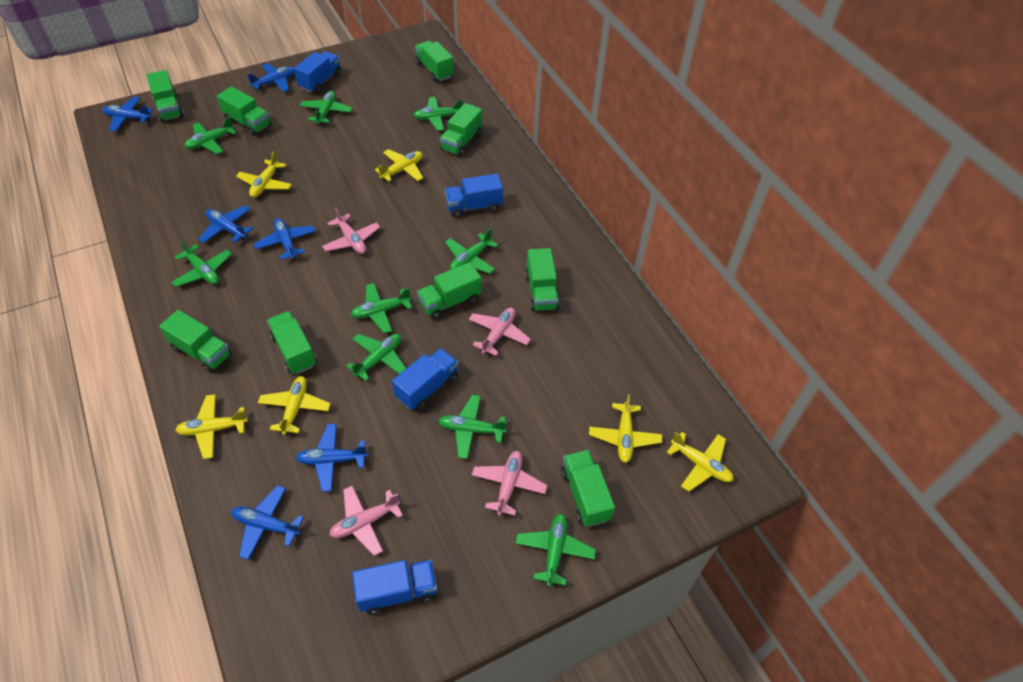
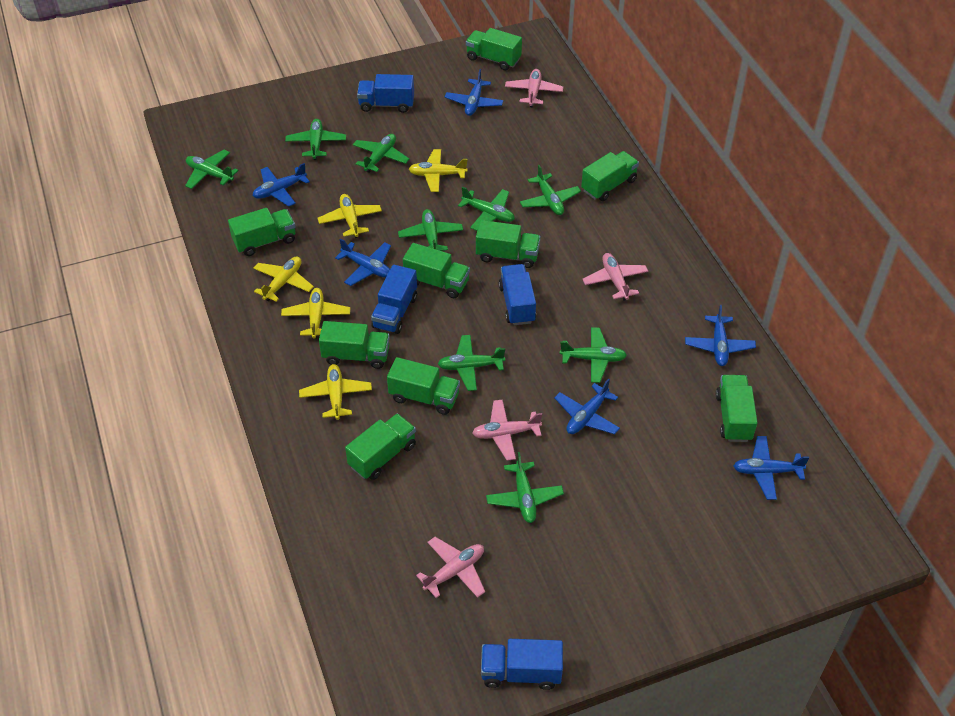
yellow plane: [175,394,248,459] [236,151,292,198] [258,376,331,435] [375,149,423,182] [589,394,662,463] [667,432,733,492] = 6 -> [253,256,314,302] [281,288,350,339] [299,364,372,420] [318,194,382,238] [409,149,468,192] = 5

